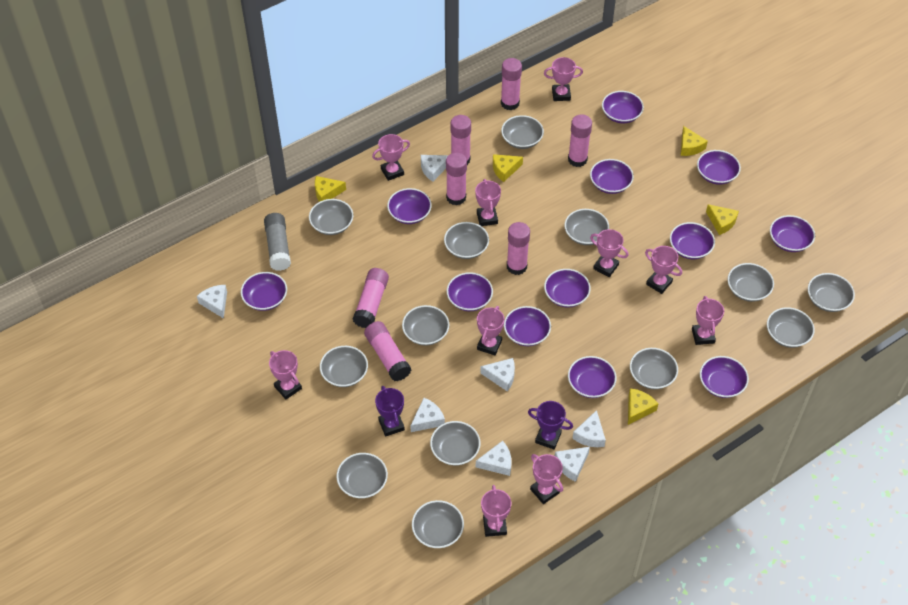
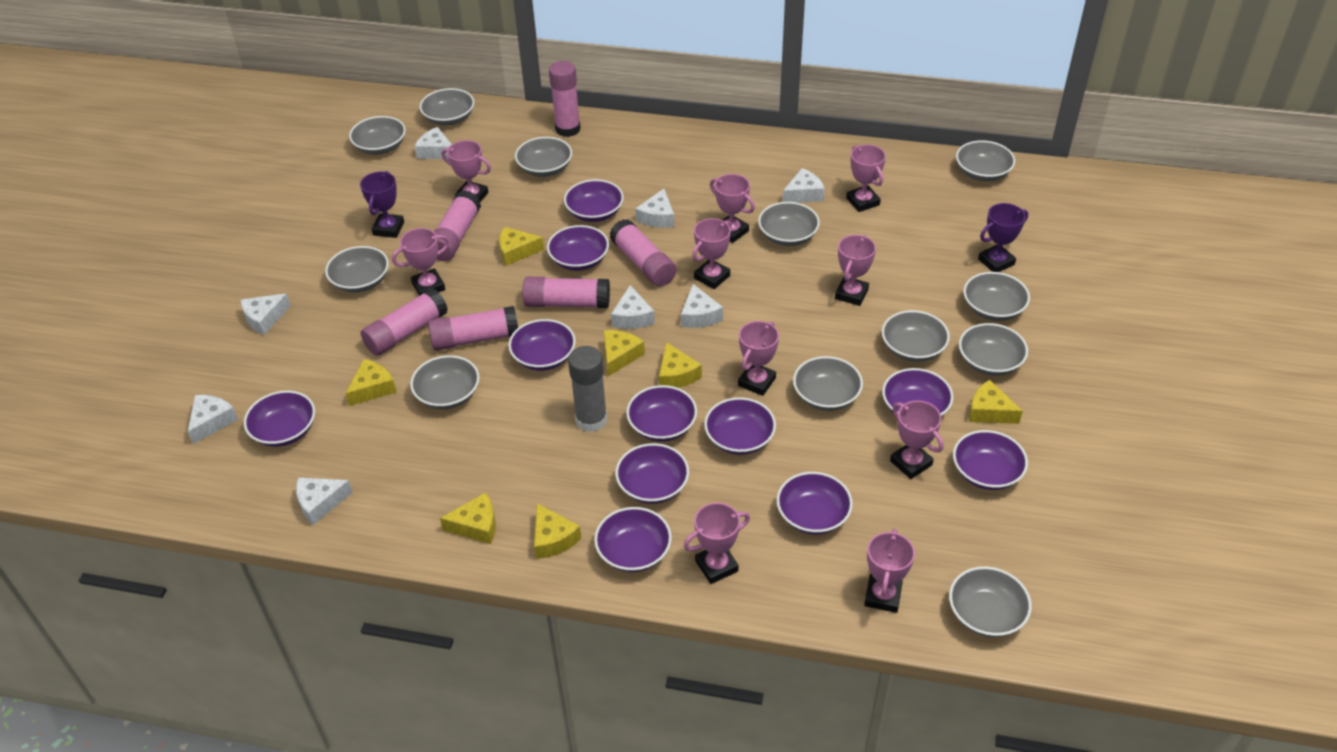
grey bowl: [309,199,353,235] [320,346,368,387] [336,453,388,499] [402,305,449,346] [412,500,464,548] [430,421,481,466] [444,222,489,259] [501,115,544,149] [564,209,609,245] [630,348,678,389] [728,263,774,302] [767,307,815,348] [808,273,855,312] = 13 -> [325,246,389,293] [349,116,406,155] [410,355,479,409] [420,88,474,126] [515,137,572,177] [758,202,820,246] [793,356,863,411] [882,310,950,362] [949,566,1032,637] [956,140,1015,181] [959,323,1028,376] [963,272,1030,321] = 12
pink glue stick: [353,268,389,328] [364,321,412,381] [446,153,467,206] [450,115,471,165] [501,58,522,110] [507,222,530,275] [568,114,592,167] = 7 -> [361,288,448,356] [428,306,518,351] [434,190,481,261] [523,277,610,308] [549,61,581,137] [610,219,676,287] = 6
purple bowl: [241,272,287,311] [387,188,432,224] [447,272,493,311] [504,306,551,346] [544,269,591,308] [568,356,617,398] [590,159,634,194] [602,91,644,123] [670,222,715,259] [697,150,741,185] [700,356,749,398] [770,215,815,252] = 12 -> [244,391,315,447] [508,319,576,371] [547,225,609,271] [564,179,624,222] [594,507,672,572] [615,443,689,504] [626,385,697,442] [704,397,776,455] [776,472,853,534] [882,368,954,416] [953,430,1028,490] = 11
white cheese: [197,285,227,319] [410,398,445,432] [421,155,448,182] [476,441,512,476] [480,358,515,391] [555,447,590,482] [572,410,606,447] = 7 -> [188,395,238,444] [241,293,291,335] [296,477,353,525] [414,127,452,159] [611,285,655,329] [635,189,674,228] [681,284,723,328] [782,168,825,203] = 8
yellow cheese: [315,176,346,202] [493,154,523,182] [628,388,658,425] [680,126,708,156] [706,204,739,235] = 5 -> [345,359,396,406] [440,492,496,544] [499,227,544,266] [534,503,581,559] [604,330,645,376] [659,342,702,388] [969,380,1023,424] = 7

